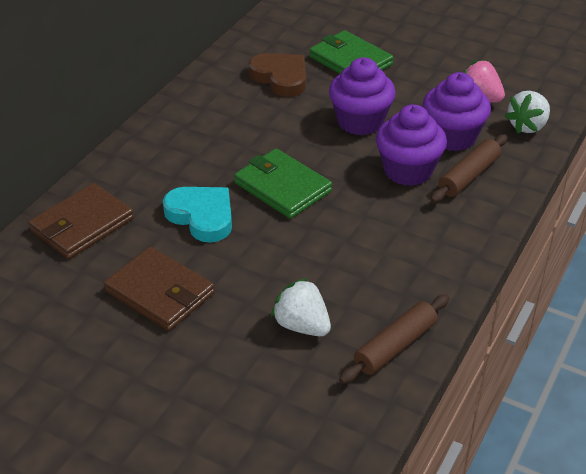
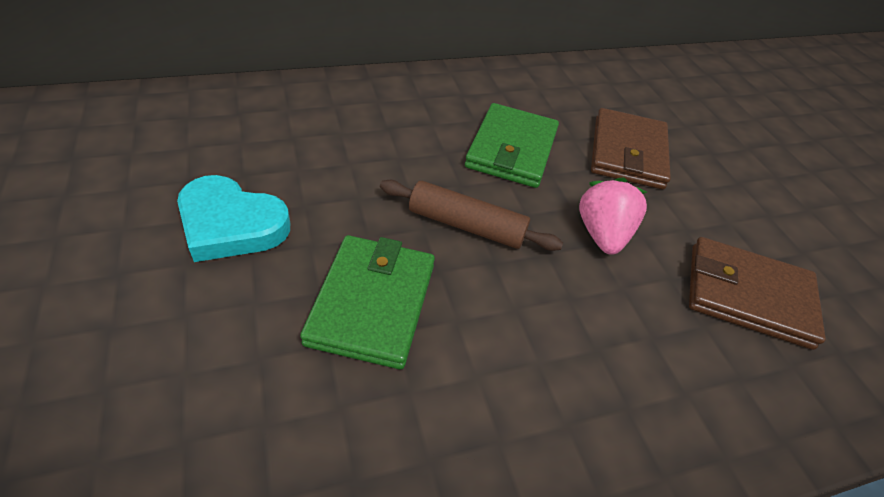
brown heart: [248,53,306,97] = 1 -> none = 0
brown rolling pin: [339,294,449,384] [431,134,507,203] = 2 -> [380,180,563,251] = 1
purple cupcake: [329,58,396,135] [376,104,447,186] [423,72,491,151] = 3 -> none = 0
white strawberry: [271,278,331,336] [505,91,550,133] = 2 -> none = 0

